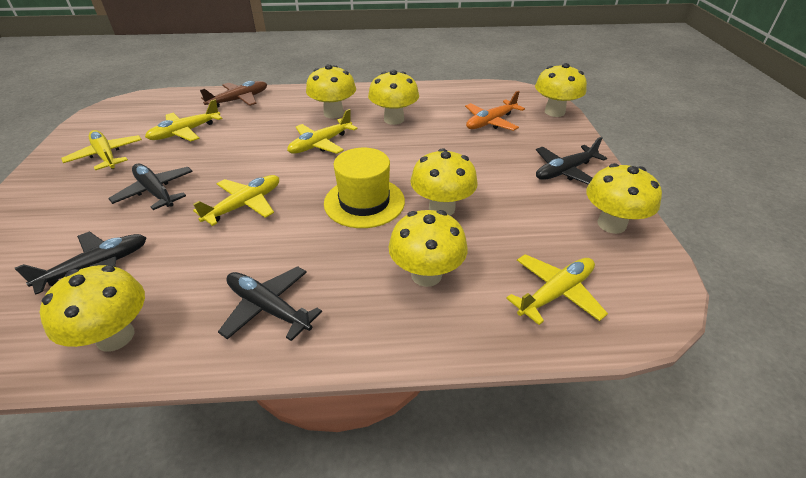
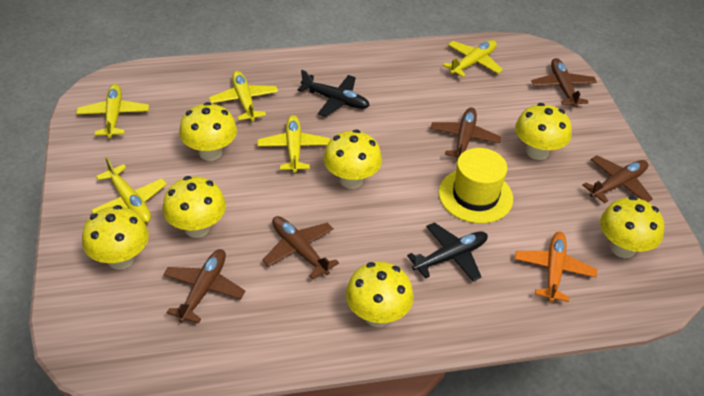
black plane: [15,232,147,295] [108,164,193,210] [218,266,322,341] [536,137,607,185] = 4 -> [297,70,370,117] [407,222,488,281] = 2
brown plane: [200,81,267,108] = 1 -> [163,249,245,324] [262,216,339,279] [430,107,501,160] [531,58,597,107] [583,155,653,203] = 5

